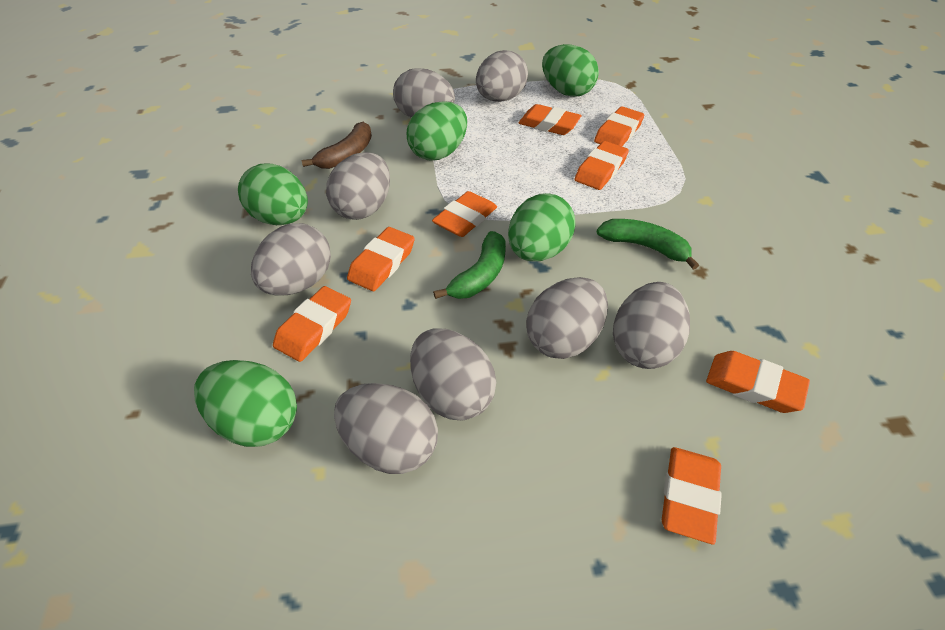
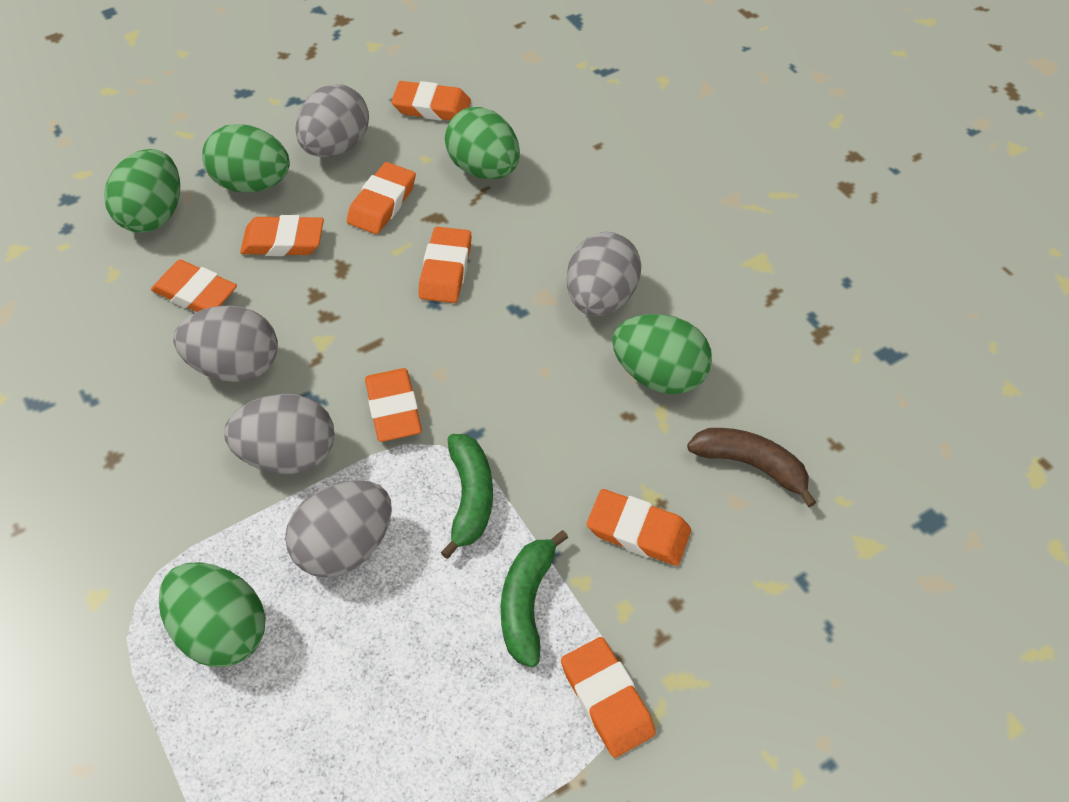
grey egg: [251,223,331,296] [326,152,390,220] [334,383,438,474] [393,68,455,118] [410,328,496,420] [476,50,528,102] [526,277,608,359] [613,282,690,369] = 8 -> [173,305,278,382] [224,394,335,474] [285,480,392,578] [295,84,369,157] [567,232,641,316] = 5

